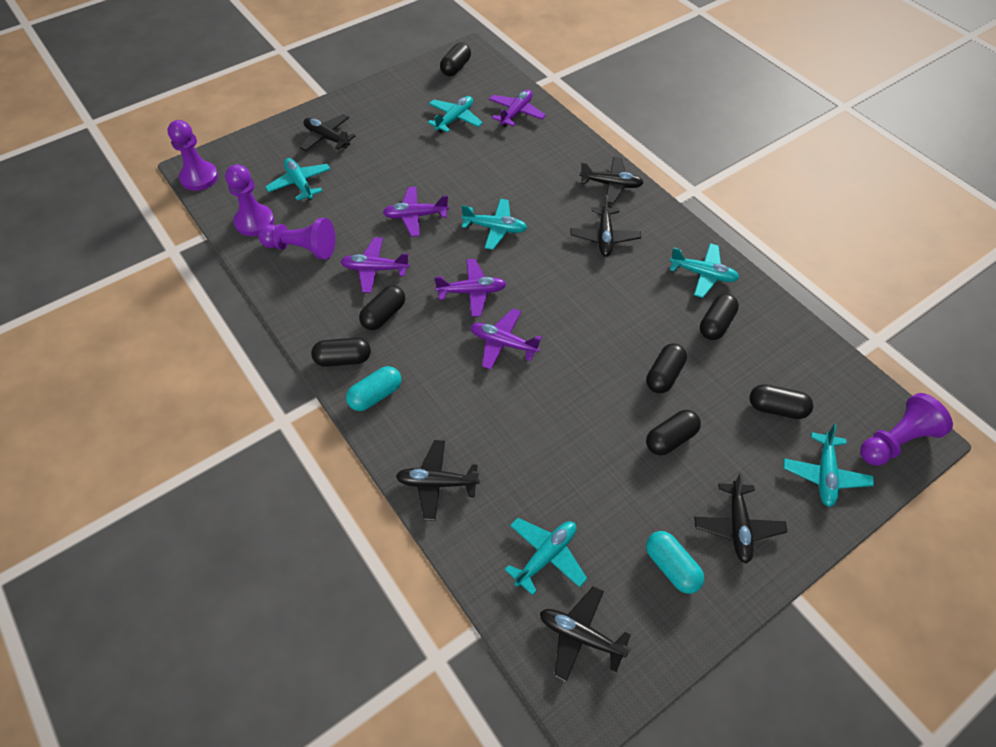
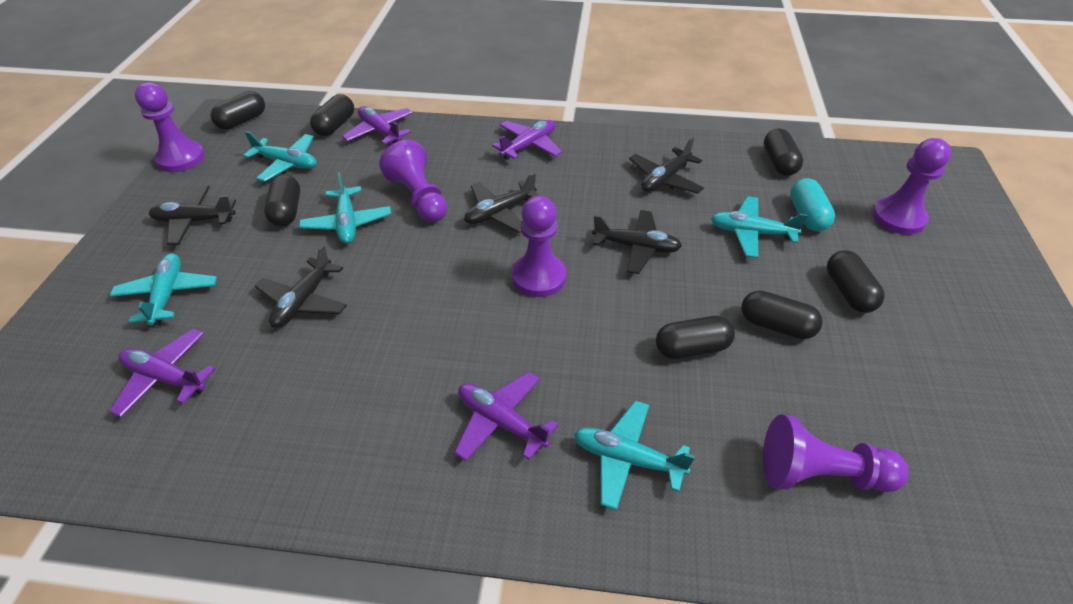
black plane: [300,114,355,151] [396,440,480,521] [540,586,631,682] [570,195,641,256] [580,157,643,204] [694,473,787,563] = 6 -> [149,186,236,245] [255,245,347,328] [464,172,540,233] [592,210,682,274] [629,137,704,194] = 5
purple pawn: [168,120,218,191] [225,164,274,236] [258,218,335,260] [860,393,953,466] = 4 -> [135,82,205,172] [379,140,447,222] [512,196,567,297] [763,414,909,492] [872,138,951,235] = 5
purple plane: [341,237,410,293] [383,187,449,237] [434,259,506,317] [470,309,542,370] [489,89,546,127] = 5 -> [109,328,215,417] [342,106,413,145] [454,372,558,461] [492,120,562,160] = 4
turquoise capsule: [346,366,401,411] [646,531,704,594] = 2 -> [790,178,835,232] = 1
turquoise plane: [265,158,330,201] [428,96,483,133] [461,199,527,250] [505,518,587,595] [670,243,739,298] [783,424,874,507] = 6 -> [110,253,217,325] [243,131,317,182] [299,172,391,244] [574,401,695,510] [711,196,807,258] = 5

